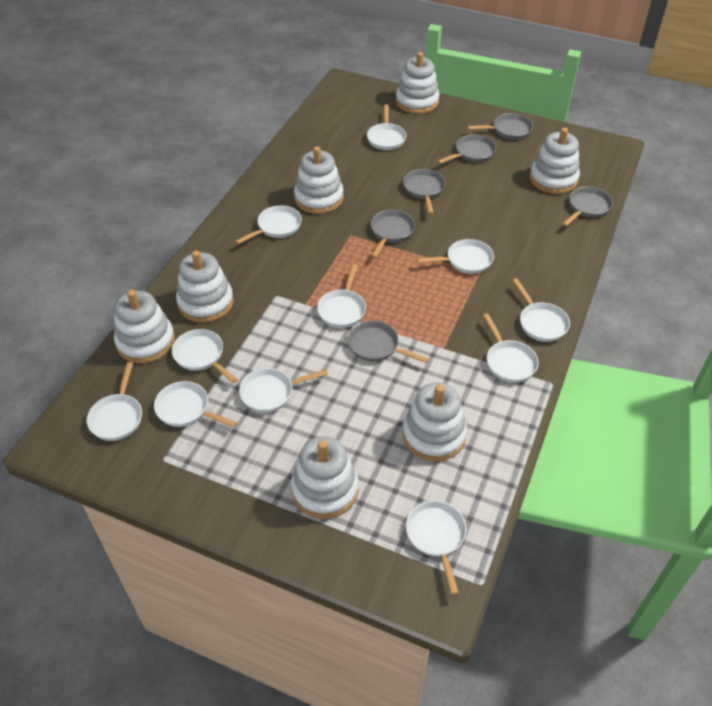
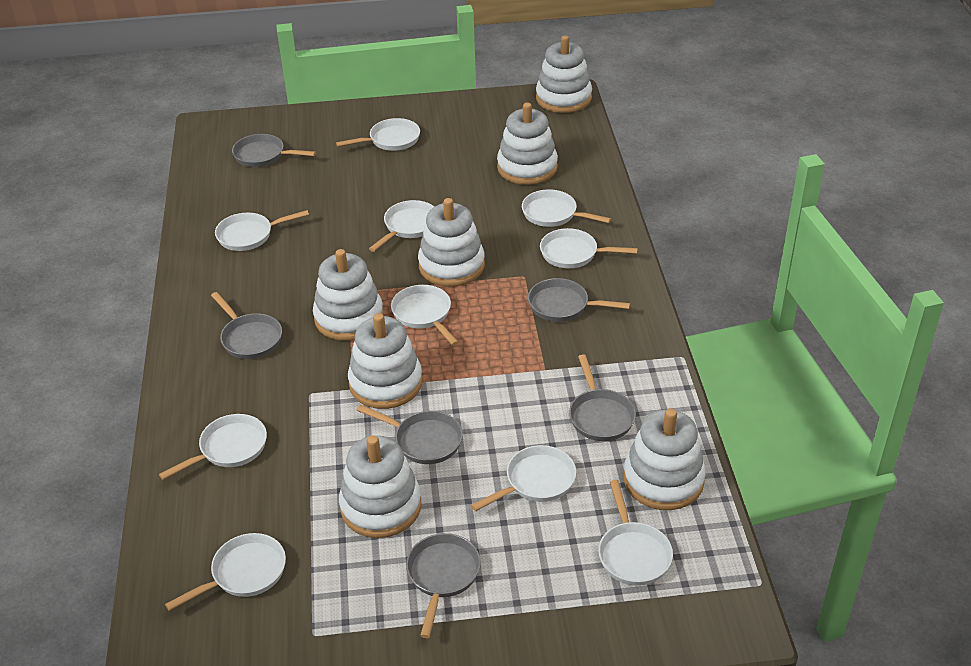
white pan: [87,362,142,441] [154,381,237,428] [172,329,238,383] [235,205,302,244] [239,368,328,413] [317,264,366,328] [367,105,406,150] [406,500,466,595] [417,239,494,274] [483,313,539,383] [512,278,570,342] = 11 -> [159,414,267,480] [165,533,286,611] [215,210,309,251] [336,118,420,151] [369,200,434,252] [391,285,459,346] [471,445,576,511] [522,189,611,227] [540,228,638,268] [598,480,673,586] = 10

